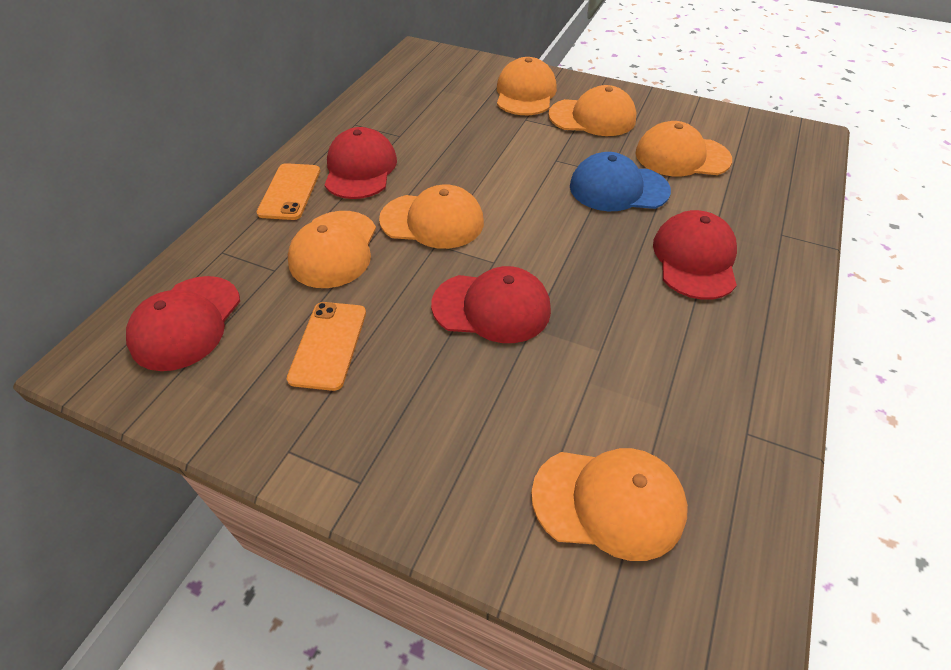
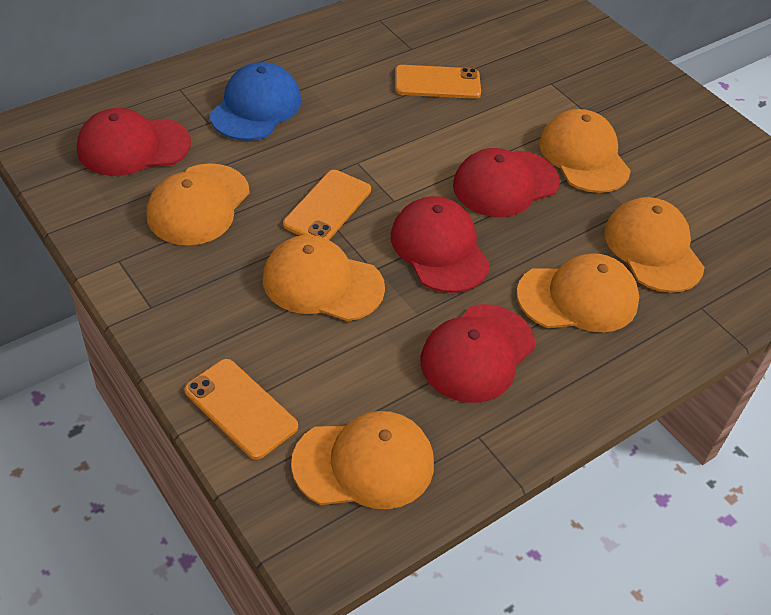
orange phone: [257,163,320,220] [287,302,366,391] = 2 -> [184,359,298,460] [283,170,371,240] [395,65,481,99] = 3

